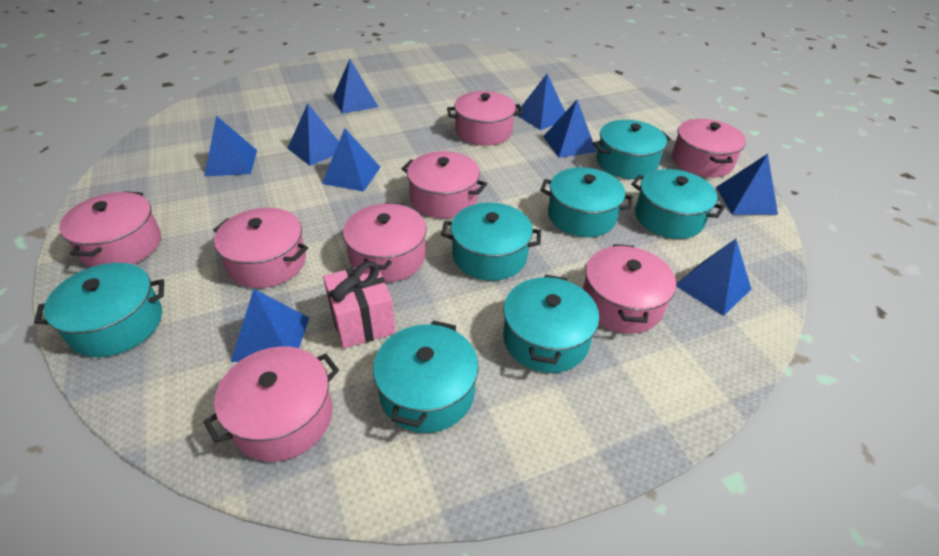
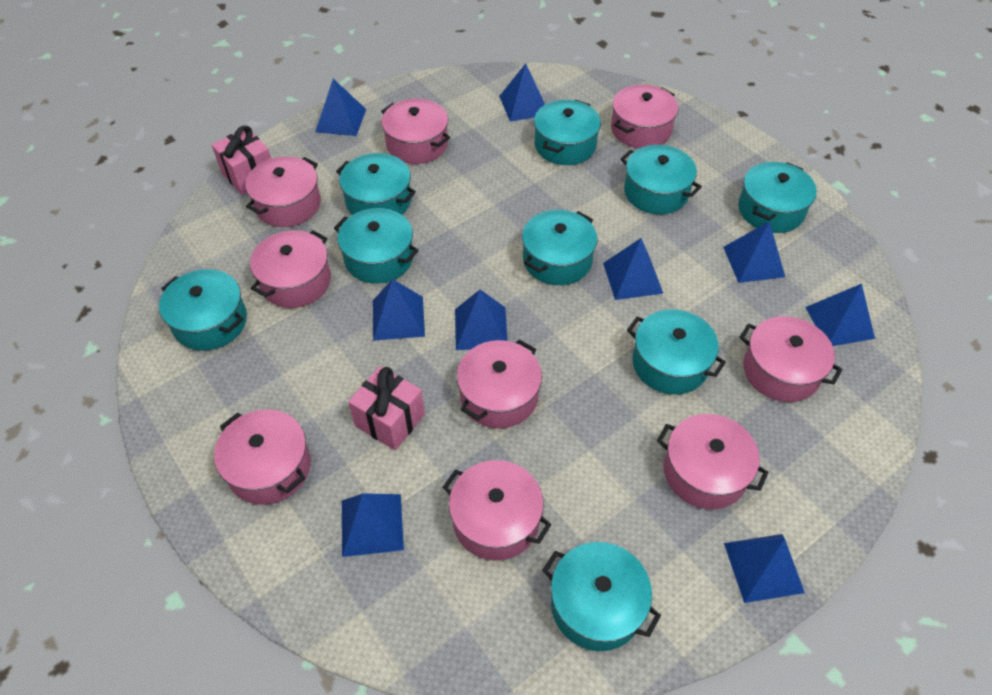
pink gift: [323,261,396,349] = 1 -> [212,126,271,195] [348,366,425,450] = 2
pink pot: [59,191,161,267] [203,346,339,462] [213,208,308,288] [343,203,427,282] [401,151,487,218] [447,91,523,146] [583,244,676,334] [672,119,746,178] = 8 -> [214,409,311,505] [245,156,321,227] [250,230,331,308] [381,99,450,164] [443,460,551,561] [457,339,542,429] [611,84,679,148] [657,414,769,509] [739,316,842,402] = 9
turquoise pot: [34,263,164,357] [373,321,479,433] [441,202,541,281] [503,275,599,373] [540,167,633,237] [593,120,671,179] [631,169,725,239] = 7 -> [159,269,247,351] [334,208,419,284] [336,153,416,215] [522,210,597,285] [534,100,601,165] [542,542,661,651] [621,145,702,214] [627,309,726,395] [738,162,817,233] = 9

